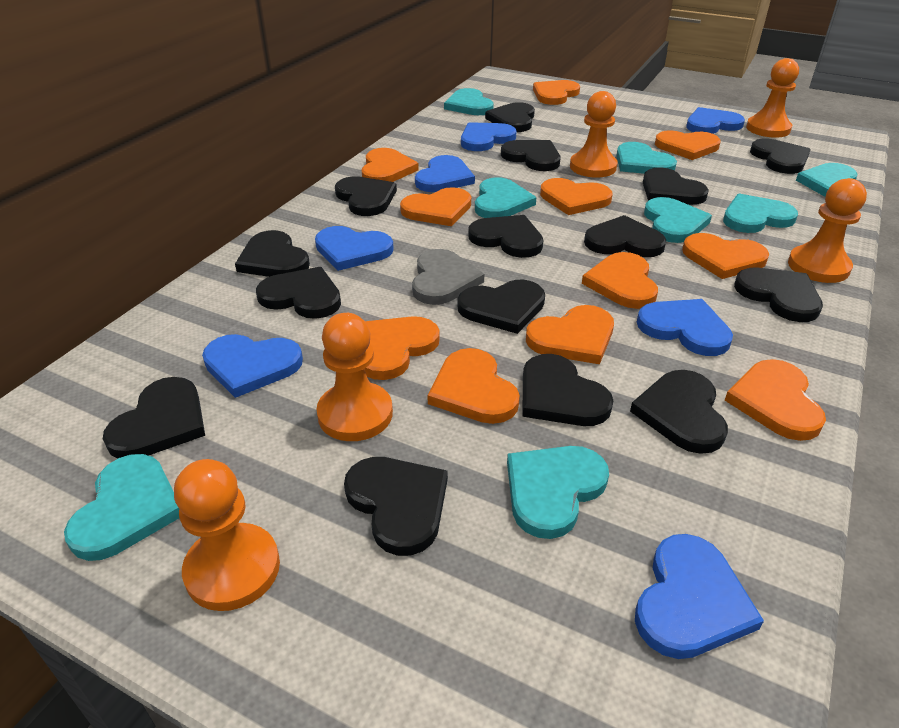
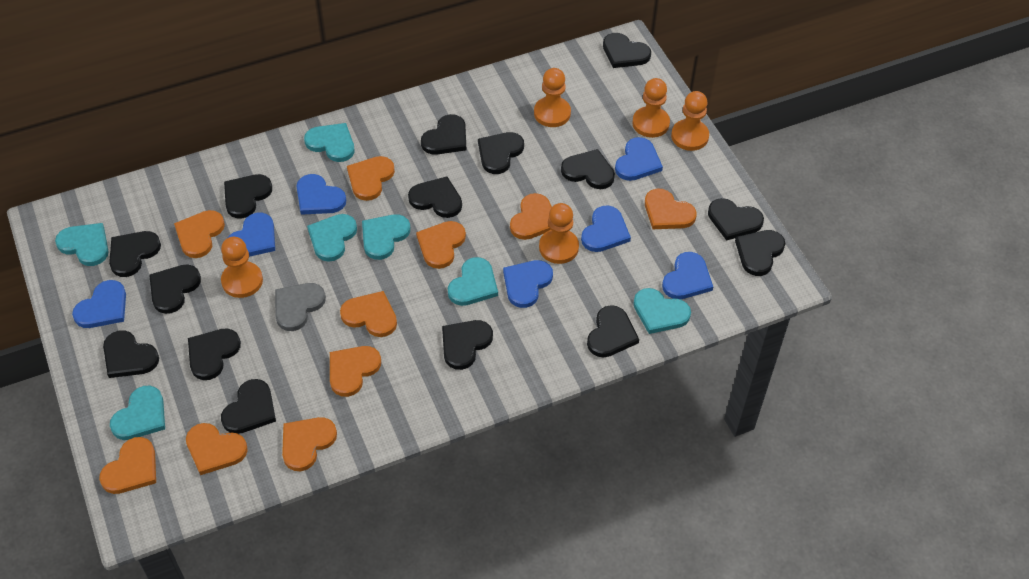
orange heart: [361,148,419,182] [365,316,440,380] [400,187,471,226] [427,348,520,424] [526,305,614,364] [533,80,580,105] [540,178,613,215] [582,252,658,309] [655,130,721,160] [682,233,769,279] [725,359,826,441] = 11 -> [99,437,156,494] [174,210,225,258] [186,423,248,475] [282,417,337,471] [330,346,381,397] [340,291,397,337] [347,156,395,201] [416,221,466,269] [510,193,552,240] [645,189,697,229] = 10
turquoise heart: [64,454,179,561] [444,88,494,115] [475,177,536,218] [507,446,609,539] [616,142,677,174] [644,197,712,243] [723,193,798,233] [796,163,858,197] = 8 -> [55,223,108,266] [110,386,165,440] [304,123,354,162] [307,214,357,262] [362,214,410,260] [448,257,498,306] [633,288,691,334] = 7

